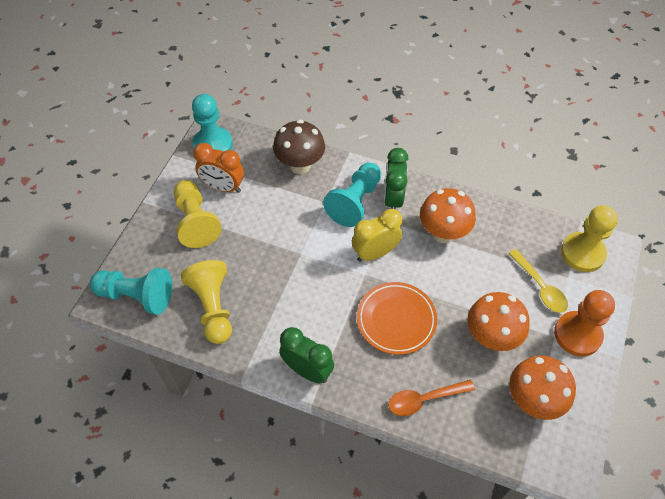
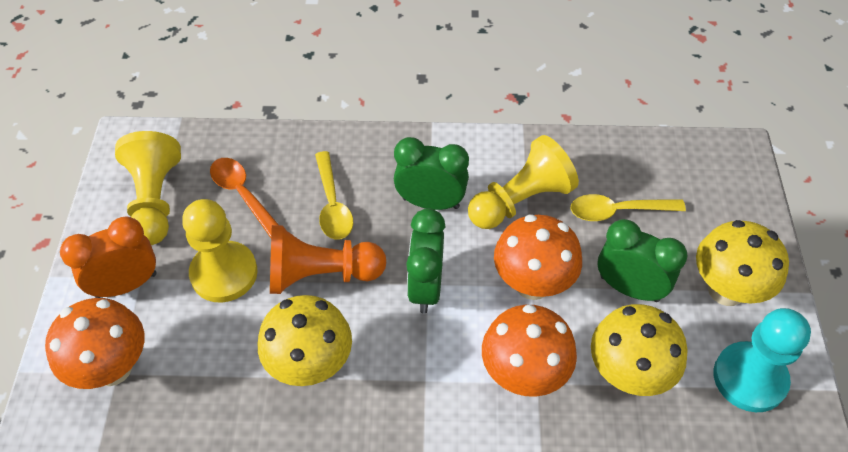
brown mushroom: [273,120,325,174] = 1 -> none = 0
green clock: [279,327,334,383] [384,148,408,209] = 2 -> [394,137,469,210] [406,208,446,314] [598,219,688,302] = 3
orange plate: [357,282,437,355] = 1 -> none = 0
turquoise pawn: [90,268,172,315] [192,94,233,151] [323,163,381,227] = 3 -> [713,308,811,412] = 1
yellow clock: [352,209,402,262] = 1 -> none = 0
yellow mushroom: none = 0 -> [258,295,352,386] [591,304,687,396] [696,220,789,306] = 3
yellow spoon: [508,249,568,313] = 1 -> [315,151,353,240] [571,194,686,221] = 2

